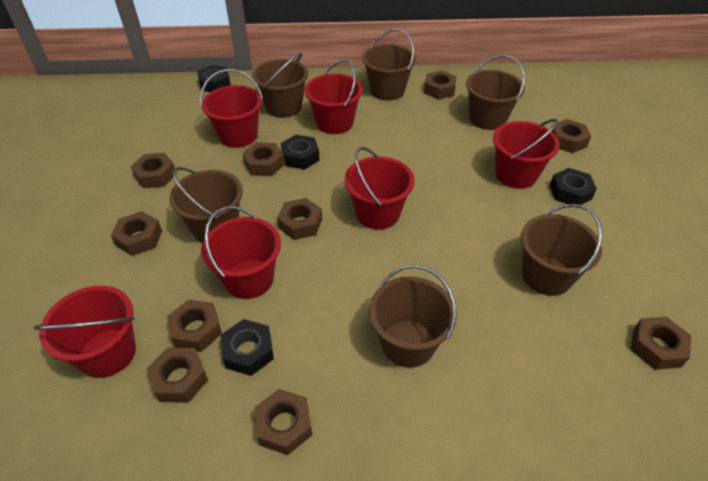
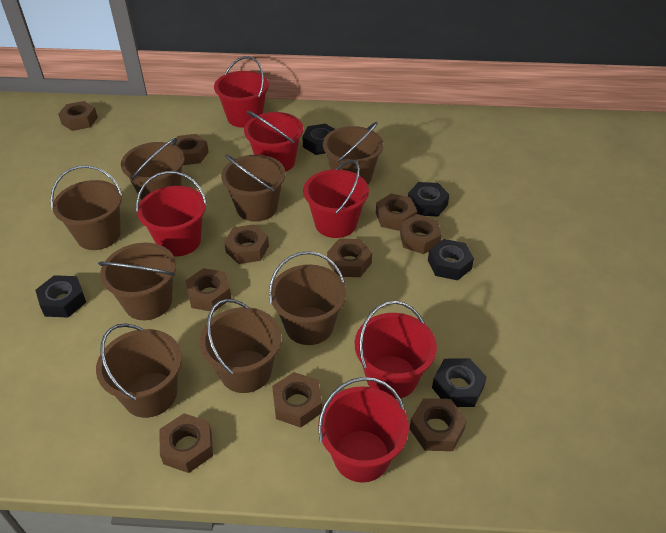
black nut: [197,65,231,92] [221,319,274,376] [281,135,319,170] [550,168,597,205] = 4 -> [35,275,86,317] [303,124,335,155] [408,182,449,217] [428,239,474,280] [432,358,487,407] = 5
brown bucket: [169,167,243,243] [252,53,309,118] [362,29,416,100] [369,265,457,368] [466,55,525,130] [521,204,602,296] = 6 -> [50,165,123,250] [96,323,182,418] [98,243,176,320] [121,138,184,201] [200,299,281,393] [221,154,285,222] [269,251,346,345] [323,122,383,184] = 8

